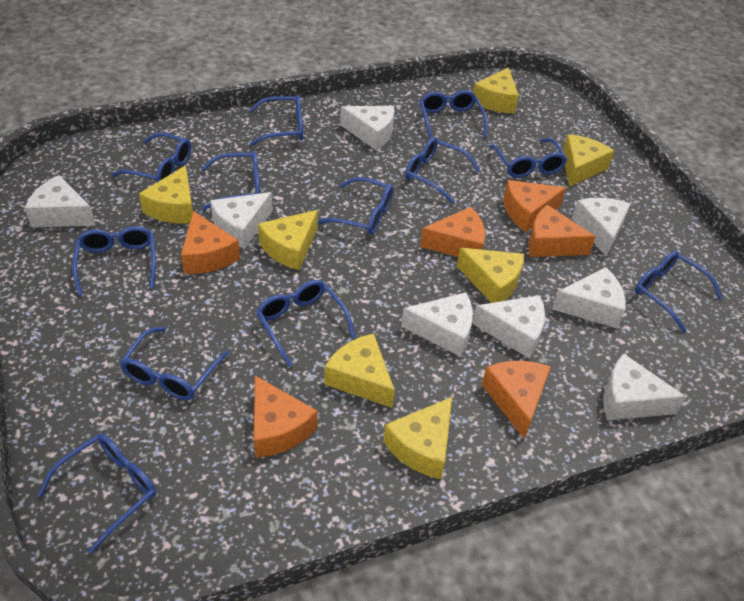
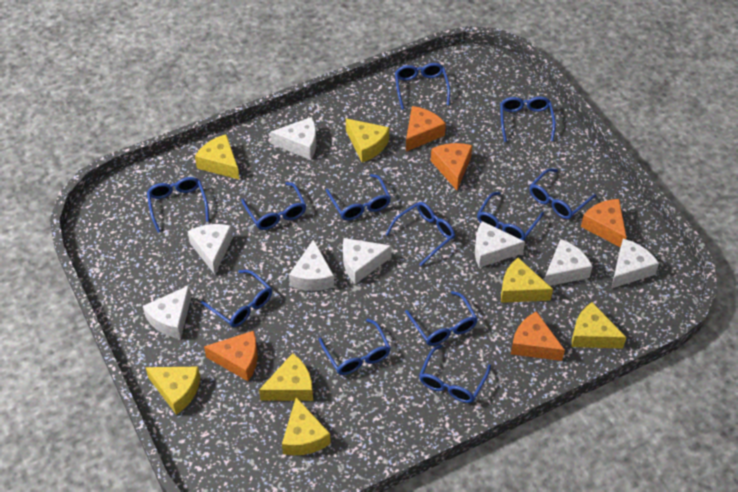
orange cheese: [181,211,240,274] [254,376,317,458] [420,207,485,257] [482,361,551,439] [503,180,566,232] [528,205,596,257] = 6 -> [204,331,258,381] [406,106,446,151] [431,143,472,190] [511,311,565,361] [581,199,626,247] = 5

